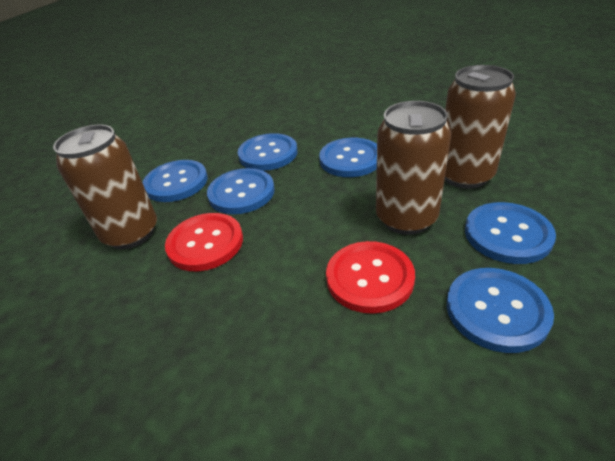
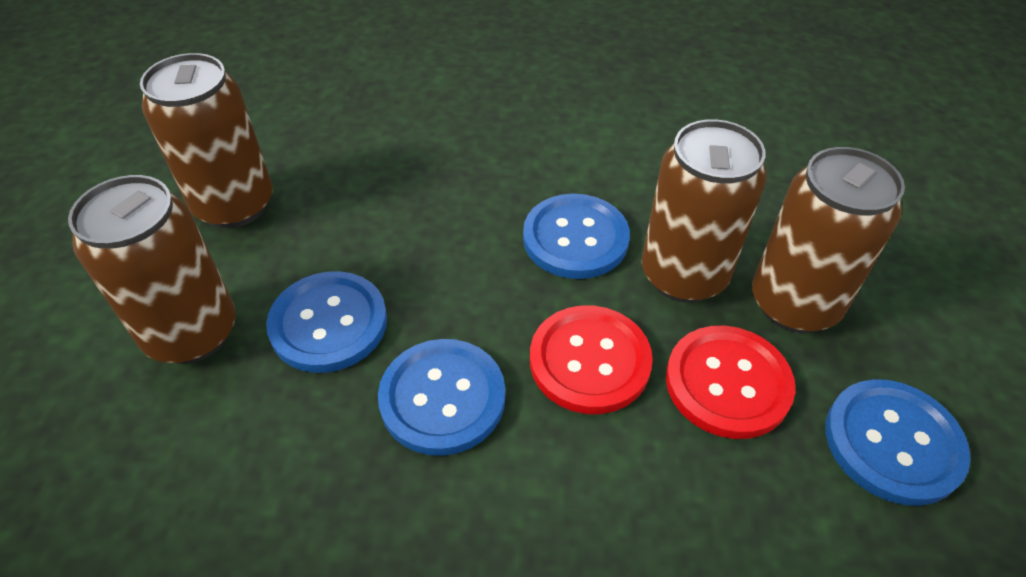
blue button: [143,160,208,202] [207,168,275,214] [238,133,297,171] [319,138,377,177] [447,268,554,353] [465,202,556,264] = 6 -> [266,271,387,373] [378,339,505,456] [523,194,630,279] [825,379,971,506] = 4
brown can: [53,125,157,249] [376,101,451,235] [445,65,516,189] = 3 -> [68,175,236,364] [140,53,273,228] [642,119,767,303] [752,147,905,333] = 4

